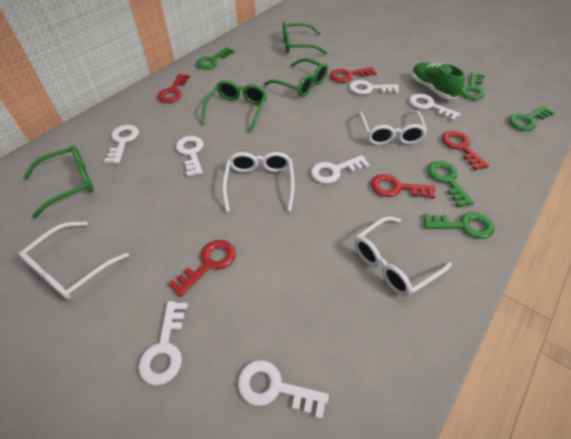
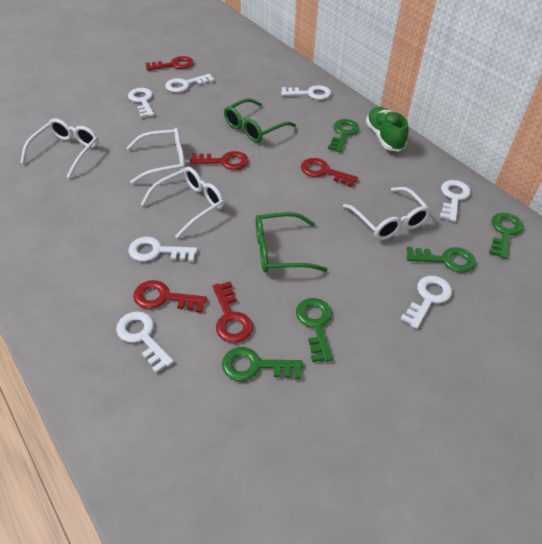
green glasses: [23,145,94,218] [201,80,267,133] [264,58,328,97] [283,22,327,54] = 4 -> [224,98,296,142] [256,212,328,273] = 2

